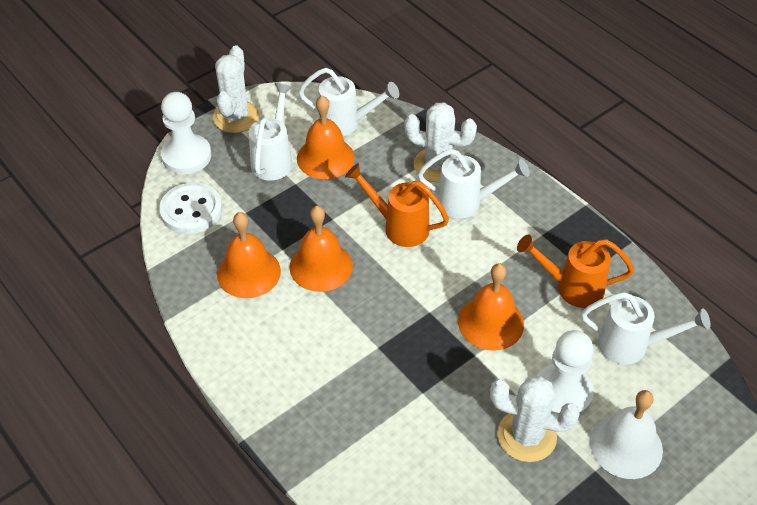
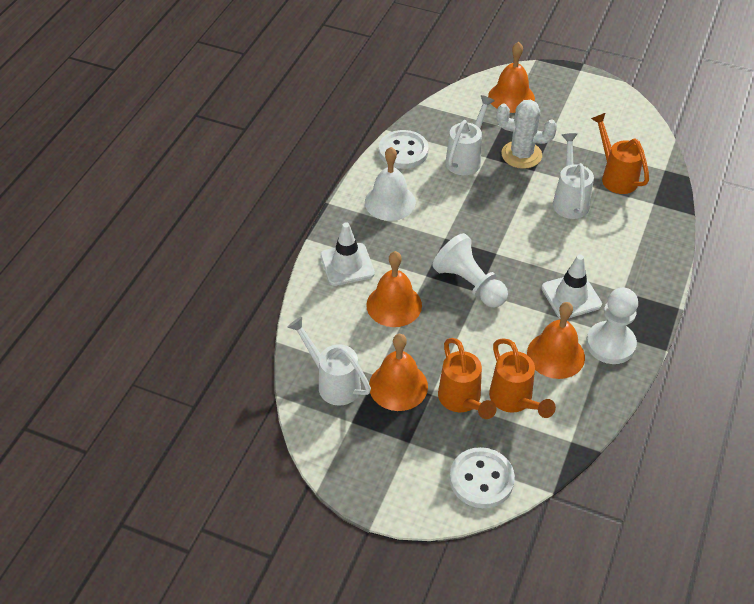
orange watering can: [345,163,449,247] [517,234,634,308] = 2 -> [438,338,497,419] [489,338,556,418] [591,113,649,194] = 3
white button: [159,182,222,234] = 1 -> [379,130,429,169] [450,447,515,508] = 2
white cactus: [213,45,259,133] [405,102,477,182] [490,376,580,462] = 3 -> [496,100,557,169] = 1
white traffic cone: none = 0 -> [320,223,375,286] [542,255,602,318] = 2
white watering can: [249,83,292,181] [298,68,399,136] [418,149,530,219] [581,292,711,365] = 4 -> [287,317,371,406] [445,95,495,175] [553,133,594,219] = 3

